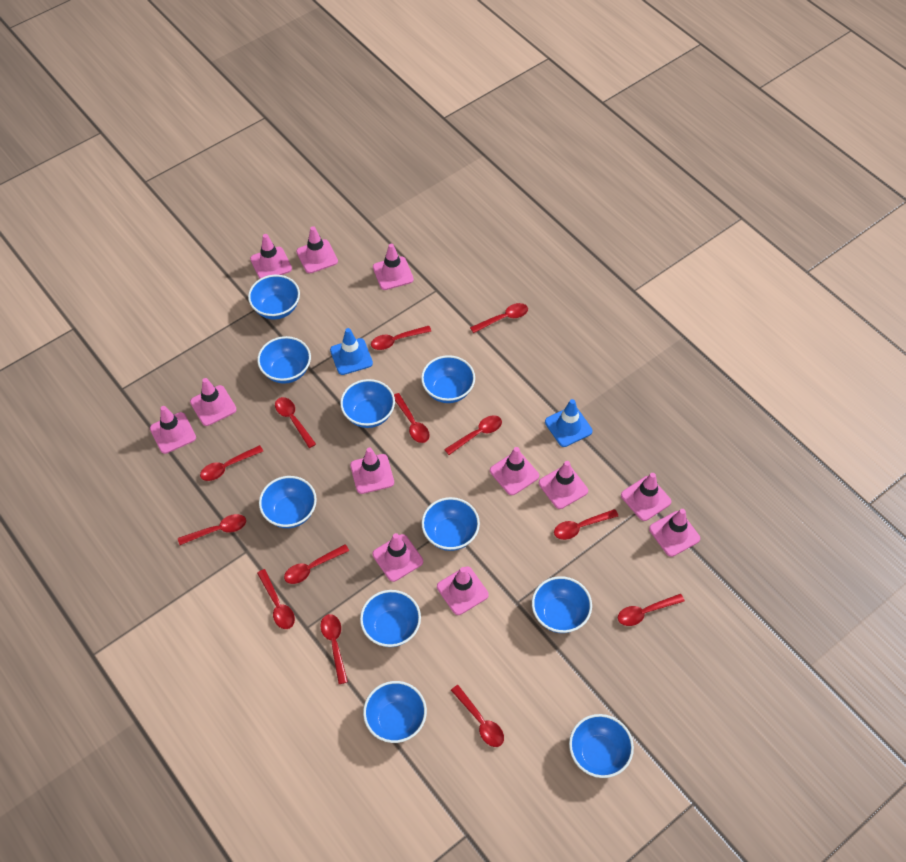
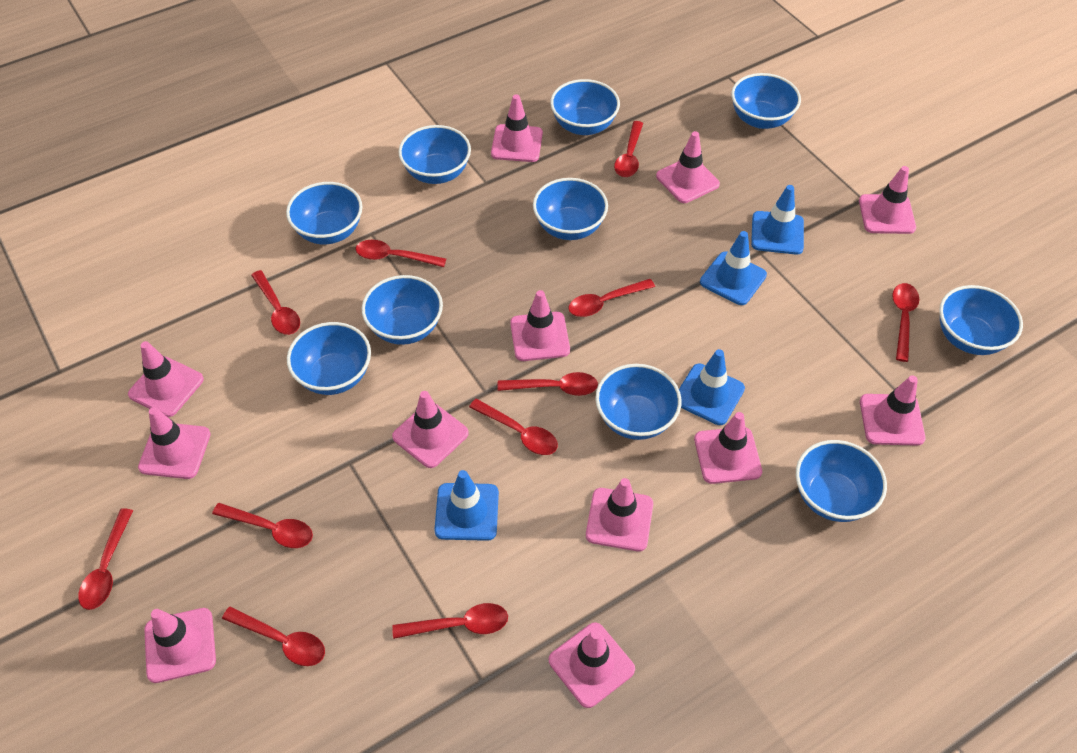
blue traffic cone: [330,328,373,375] [545,399,593,447] = 2 -> [434,470,499,541] [679,349,745,425] [700,231,767,305] [751,185,804,255] = 4
red spoon: [178,514,246,545] [200,445,263,481] [257,569,295,629] [275,397,316,448] [284,544,349,584] [320,614,348,684] [371,326,431,350] [394,393,430,443] [444,415,502,455] [451,685,504,747] [470,303,528,333] [554,509,618,540] [618,594,685,626] = 13 -> [78,508,133,610] [212,503,313,548] [222,607,325,666] [251,270,300,335] [355,240,446,267] [392,603,508,639] [469,399,558,455] [497,372,598,396] [568,279,655,317] [614,121,643,177] [892,283,919,362] = 11

